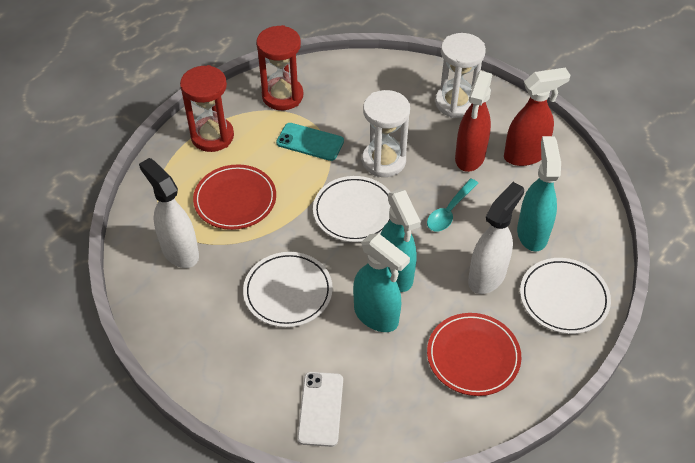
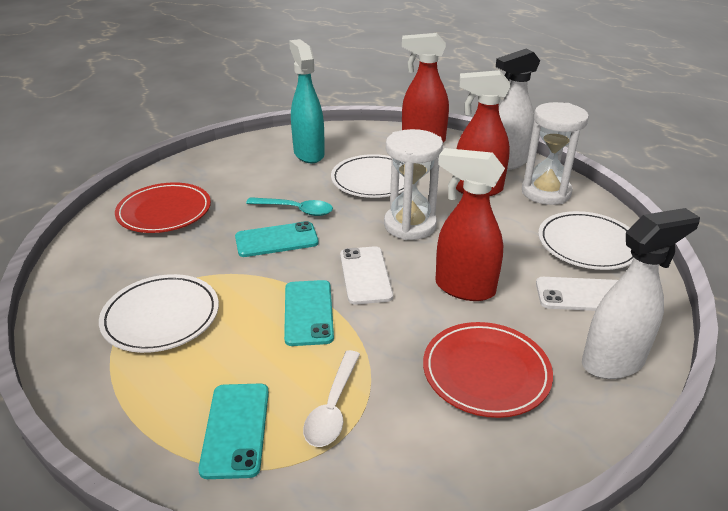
red hourglass: [180,65,234,152] [256,25,303,110] = 2 -> none = 0
red spray bottle: [455,71,493,172] [504,68,571,166] = 2 -> [402,33,449,142] [435,148,505,301] [456,70,511,196] = 3
turquoise phone: [276,123,344,161] = 1 -> [198,383,269,479] [235,221,319,257] [284,280,334,346] = 3
turquoise spray bottle: [353,233,410,332] [380,189,421,292] [517,136,561,252] = 3 -> [289,39,325,163] = 1
white phone: [297,372,343,447] = 1 -> [340,246,393,305] [536,277,618,311] = 2
white spoon: none = 0 -> [303,350,360,447] = 1

